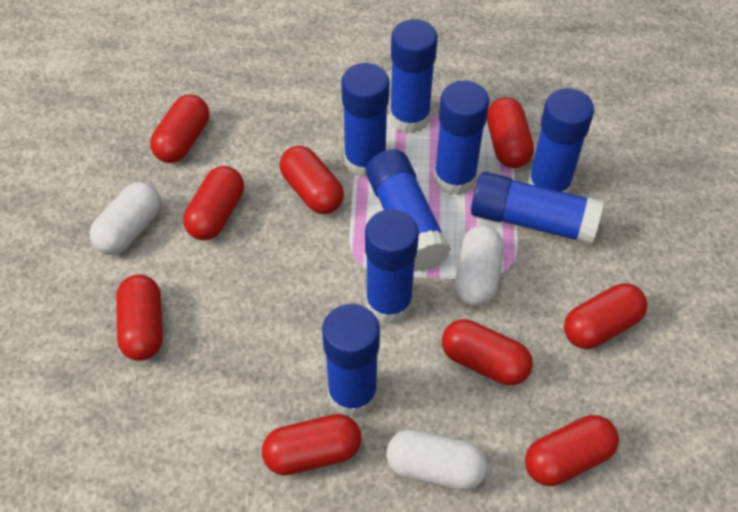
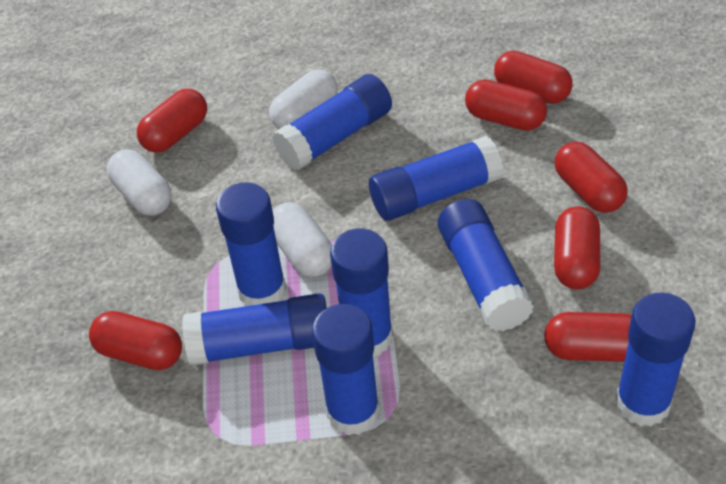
red capsule: [116,274,163,361] [150,95,209,163] [183,166,244,240] [262,414,362,475] [280,146,344,214] [442,319,533,385] [487,98,534,168] [525,415,619,486] [564,283,647,349] = 9 -> [89,311,182,370] [137,89,207,153] [465,79,547,131] [494,51,573,104] [544,312,632,362] [554,206,600,289] [555,142,628,213] = 7

